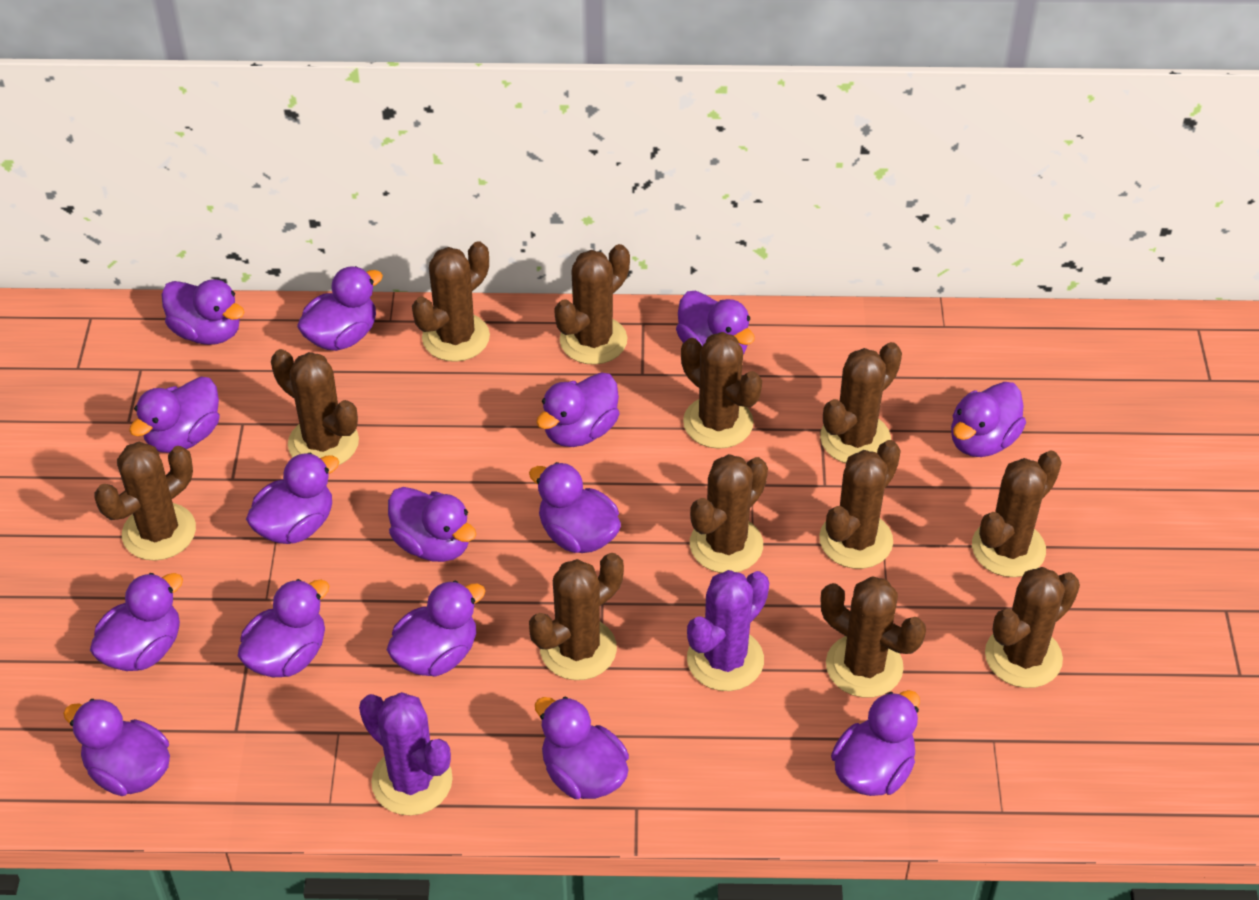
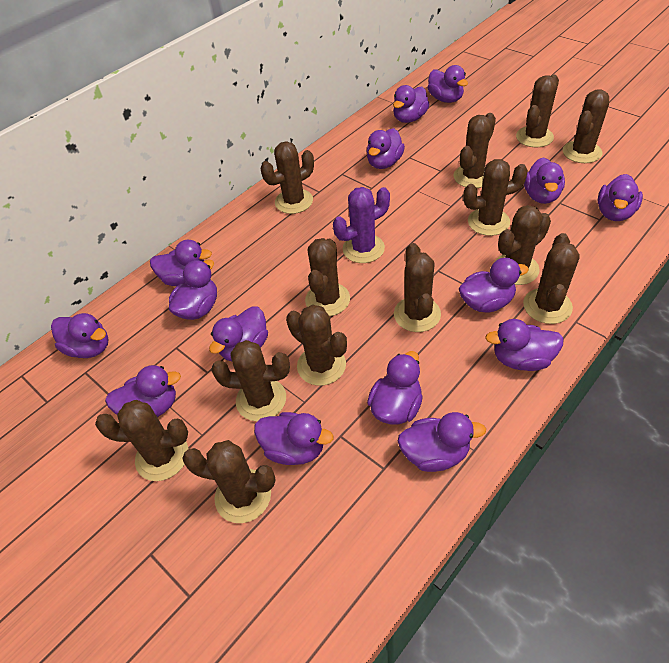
brown cactus: [94,442,196,561] [271,349,359,465] [412,241,490,362] [529,553,624,680] [554,244,630,365] [681,332,762,449] [690,454,768,573] [819,440,901,569] [820,342,902,463] [821,576,926,698] [972,451,1062,577] [985,567,1080,688] = 12 -> [95,400,189,481] [182,440,275,523] [211,340,290,421] [261,141,314,214] [286,305,347,386] [305,238,350,316] [394,243,441,332] [453,113,496,188] [463,159,528,236] [495,205,551,285] [516,75,559,148] [523,233,580,324] [563,89,609,163] = 13
purple cactus: [359,692,453,816] [687,570,769,691] = 2 -> [333,187,390,263] = 1

